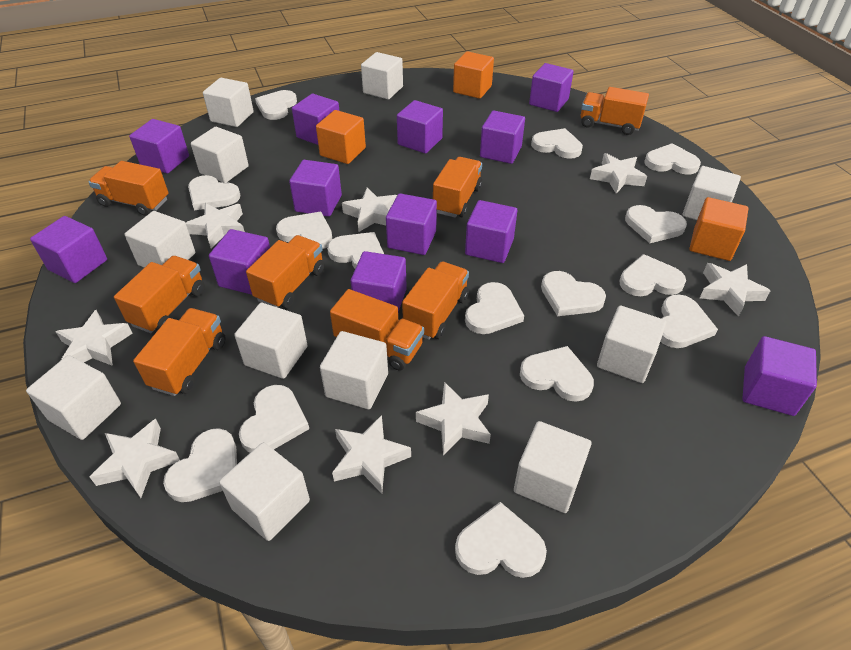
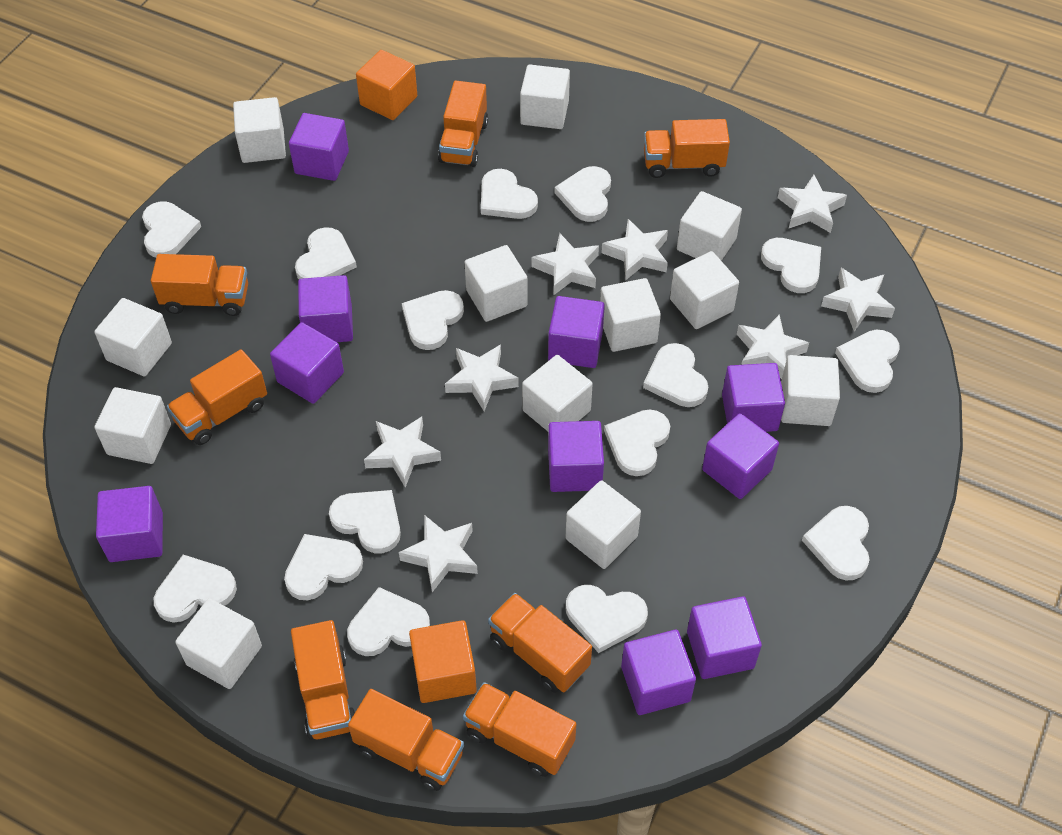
orange cube: [316,110,366,164] [453,51,494,99] [689,197,748,261] = 3 -> [356,50,417,120] [409,620,477,703] = 2
purple cube: [30,216,107,283] [129,119,189,173] [209,229,270,295] [289,160,342,217] [292,94,339,145] [351,251,407,312] [386,193,437,255] [397,100,443,154] [465,200,518,263] [480,110,525,164] [529,63,574,112] [742,336,817,416] = 12 -> [96,486,163,562] [270,322,344,404] [289,113,349,181] [298,275,353,342] [548,296,605,368] [548,421,604,492] [621,630,696,715] [687,596,762,679] [702,413,779,499] [722,363,785,432] = 10
white cube: [26,355,121,440] [125,211,195,268] [191,127,249,183] [203,78,254,127] [219,442,310,541] [234,303,307,379] [320,331,388,409] [361,52,403,99] [514,421,591,513] [597,305,667,383] [683,166,741,220] = 11 -> [94,298,172,376] [94,387,171,464] [175,598,262,689] [233,97,286,163] [465,245,528,322] [520,64,570,129] [522,355,593,431] [565,480,641,569] [600,278,661,352] [670,251,739,329] [677,191,742,261] [781,355,840,426] = 12

